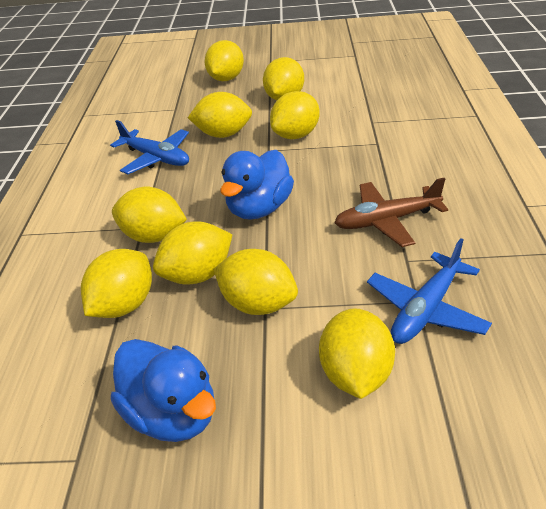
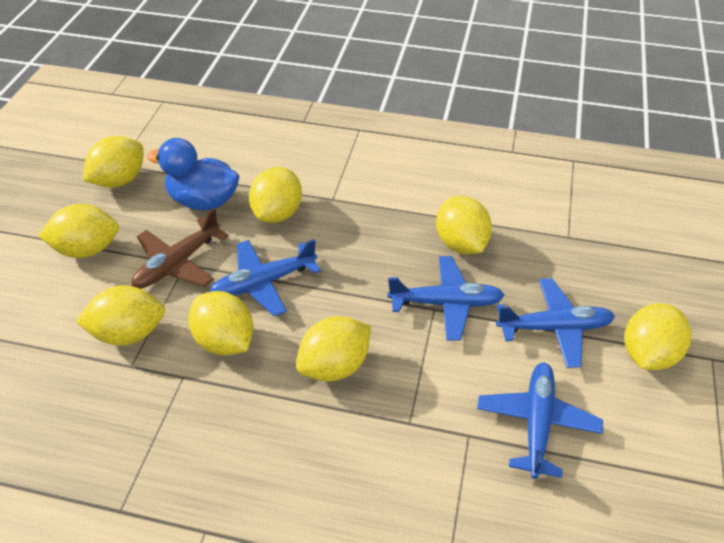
blue duck: [111,339,216,442] [220,150,294,220] = 2 -> [147,138,239,211] = 1
blue plane: [110,120,189,174] [367,238,492,344] = 2 -> [210,239,321,316] [388,256,504,340] [477,363,603,479] [496,278,615,368] = 4
yellow lemon: [81,249,152,318] [112,187,187,243] [153,221,233,285] [188,92,252,138] [205,40,244,81] [214,249,298,315] [263,57,304,101] [270,91,320,139] [319,309,395,399] = 9 -> [38,204,119,258] [76,285,165,346] [83,136,144,188] [188,291,253,355] [249,167,302,223] [296,316,371,382] [436,196,492,254] [625,303,691,370] = 8

